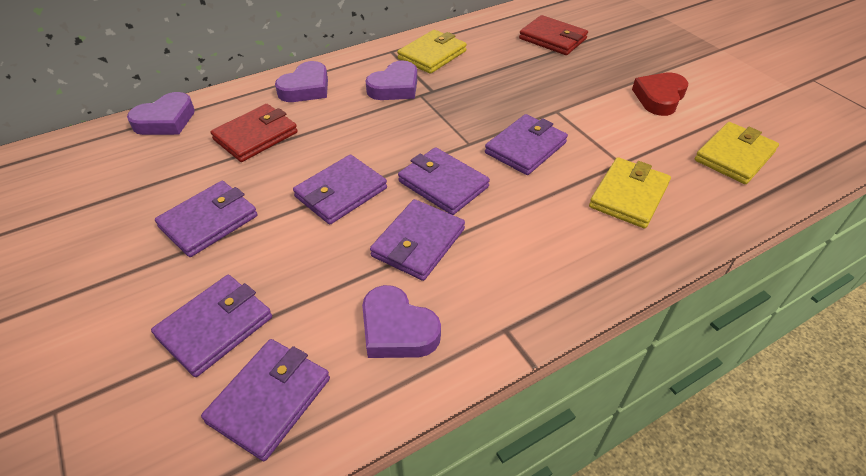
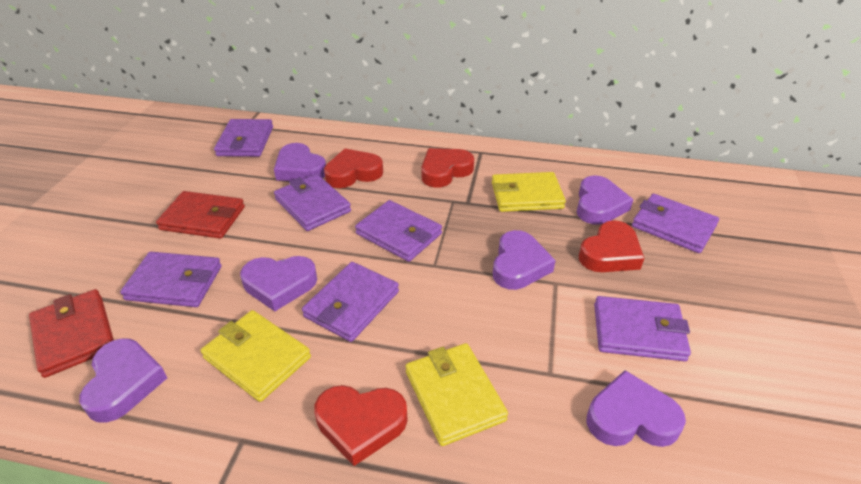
purple heart: [127,92,195,135] [275,61,328,102] [362,285,441,358] [365,61,417,100] = 4 -> [79,338,167,423] [240,256,317,311] [274,143,326,181] [493,230,556,290] [577,176,634,225] [587,370,686,447] = 6
red heart: [632,72,688,116] = 1 -> [314,385,408,466] [324,149,383,188] [422,148,474,188] [579,220,644,272] = 4

